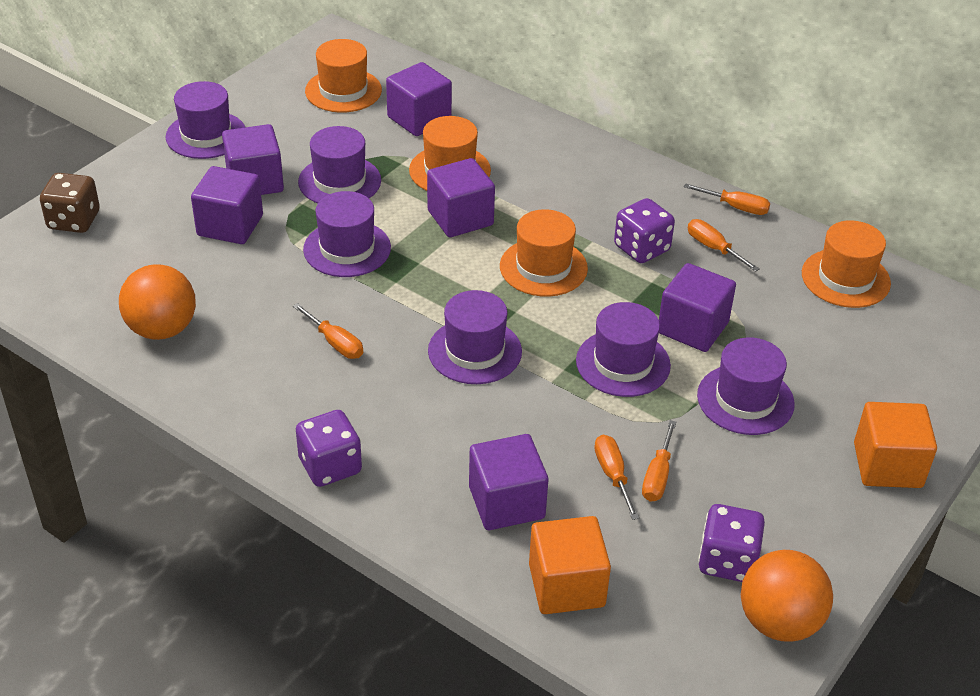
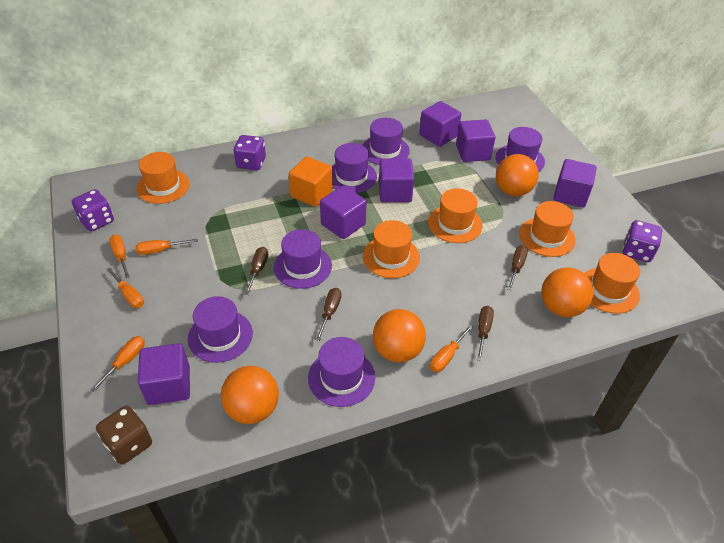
brown screwdriver: none = 0 -> [244,247,268,295] [315,288,341,341] [477,306,494,361] [507,245,528,290] = 4
orange ball: [119,264,196,340] [741,550,833,642] = 2 -> [221,366,279,424] [373,309,426,363] [496,154,539,196] [541,268,594,317] = 4
orange cube: [529,516,611,614] [854,402,937,488] = 2 -> [289,156,333,207] = 1
orange hat: [305,39,382,113] [409,116,491,191] [500,209,588,297] [802,220,891,308] = 4 -> [136,152,190,204] [363,220,420,278] [428,188,483,243] [519,201,576,257] [584,253,640,314] = 5

